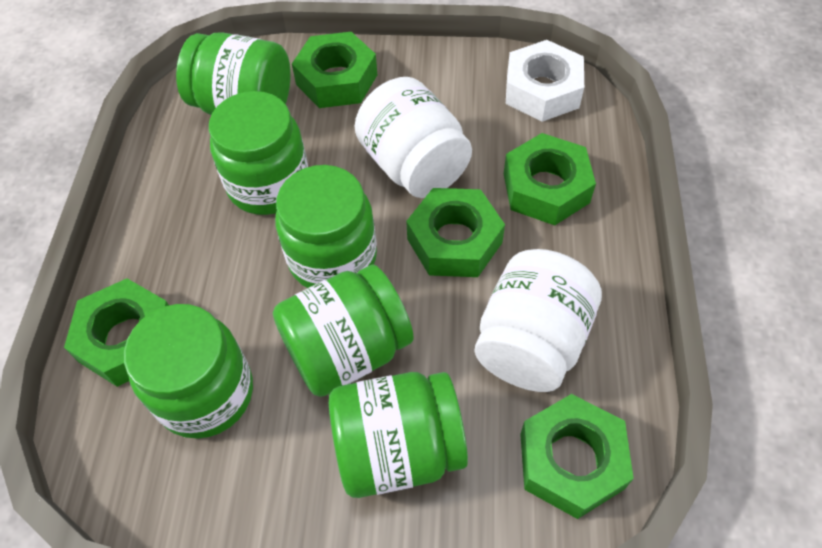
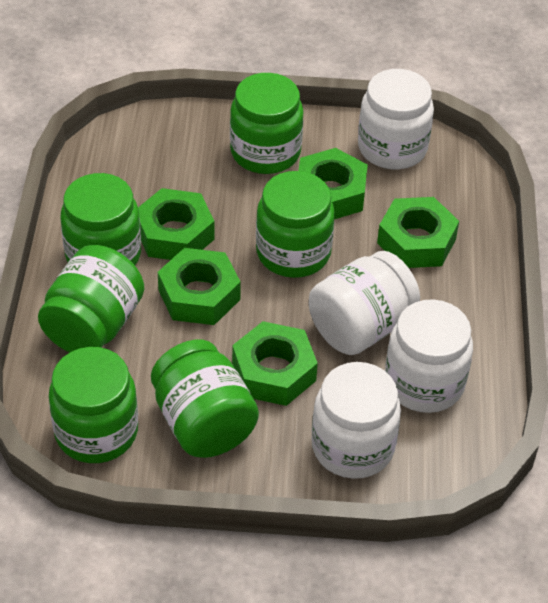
white jar: [355,77,472,198] [475,249,602,392] = 2 -> [309,251,420,355] [311,362,401,479] [358,69,434,169] [385,299,473,413] = 4
white nut: [506,40,584,122] = 1 -> none = 0

